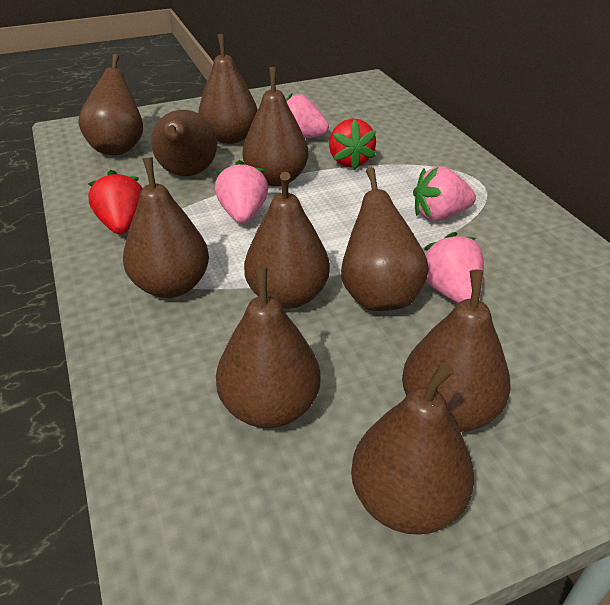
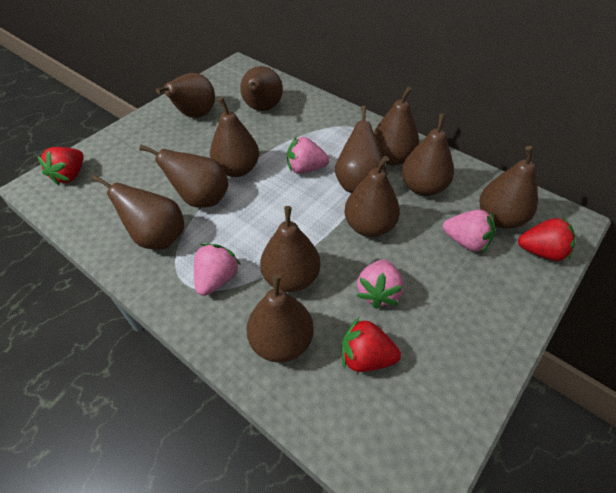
brown pear: [78,54,143,155] [123,157,209,298] [151,110,217,176] [198,34,258,144] [216,266,320,428] [243,67,309,186] [244,172,330,309] [341,167,429,311] [351,362,474,535] [402,269,511,432] = 10 -> [92,175,184,250] [139,144,228,208] [156,73,215,118] [210,97,259,177] [240,66,283,111] [246,274,314,363] [260,206,320,292] [335,106,386,193] [344,156,400,237] [373,86,419,165] [402,114,454,196] [479,146,538,229] = 12
red strawberry: [88,170,142,234] [329,119,376,170] = 2 -> [37,147,84,185] [342,318,401,372] [518,217,575,261] = 3

